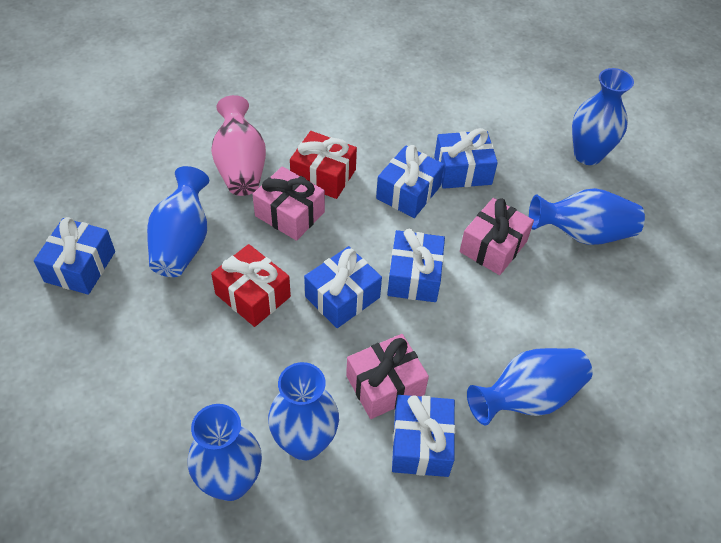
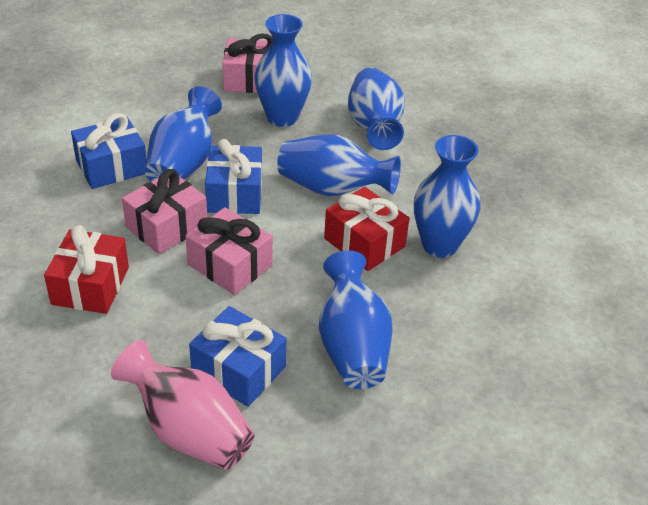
blue gift: [34,217,115,295] [304,246,382,328] [376,145,444,218] [387,229,445,302] [392,395,455,477] [434,128,498,189] = 6 -> [71,113,147,189] [189,306,286,407] [205,139,262,214] = 3

